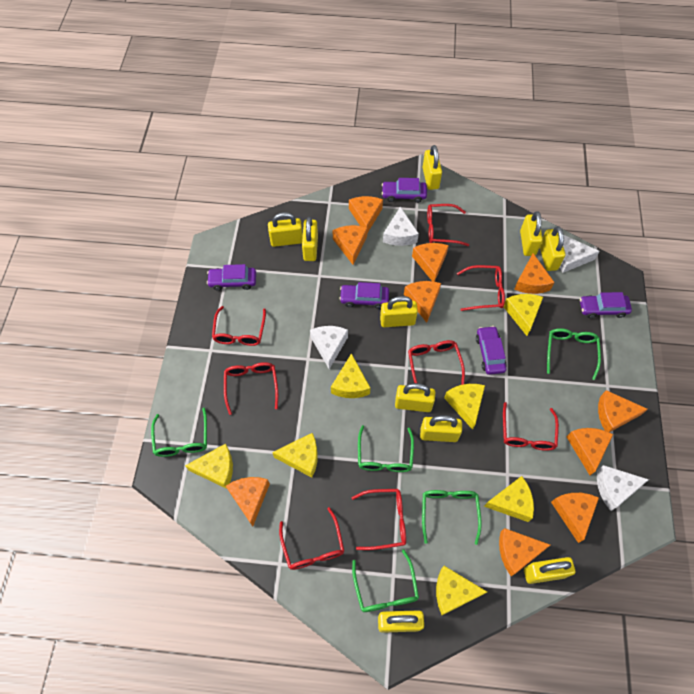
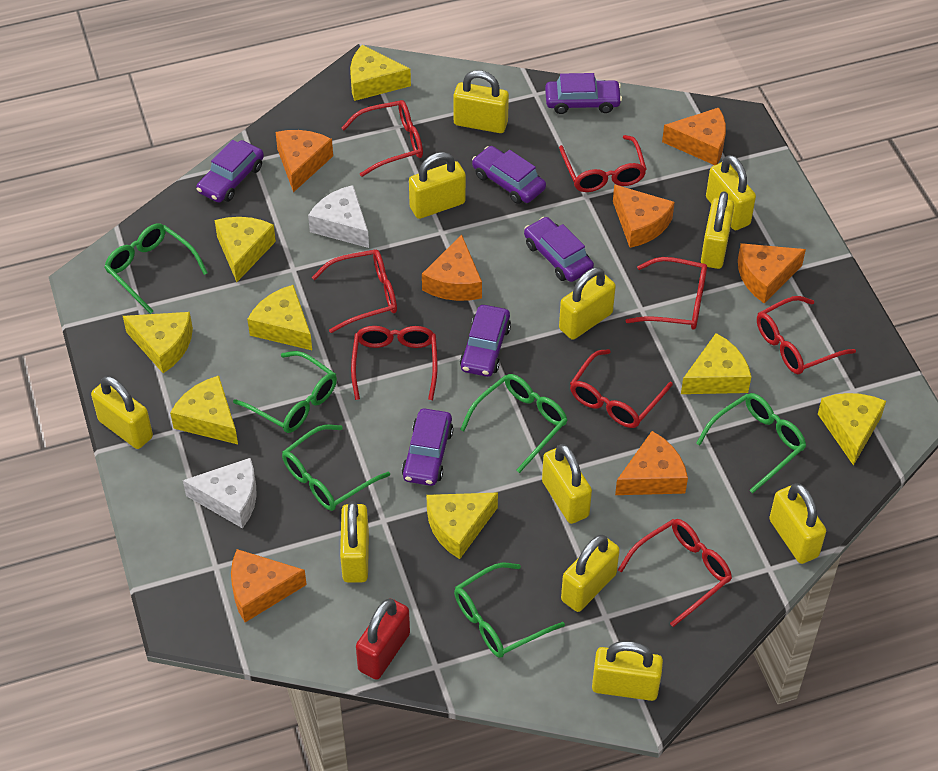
green glasses: [151,408,207,457] [352,549,419,612] [358,425,414,472] [422,490,482,545] [547,328,601,380] = 5 -> [104,223,208,314] [233,351,337,433] [282,425,390,511] [454,563,565,658] [460,374,568,473] [696,393,806,493] = 6
orange cheese: [226,477,270,526] [332,225,368,265] [349,196,383,233] [404,281,441,323] [412,243,449,282] [499,528,550,576] [514,253,555,294] [551,493,599,543] [567,428,613,475] [598,390,648,432] = 10 -> [231,549,307,622] [275,130,333,192] [422,234,482,301] [613,184,675,248] [615,431,688,495] [662,108,726,165] [738,243,806,303] = 7
purple car: [207,264,256,291] [339,282,389,309] [382,178,427,203] [476,326,507,375] [580,292,632,318] = 5 -> [196,140,264,202] [402,408,453,486] [460,305,511,377] [472,146,546,204] [524,217,594,282] [545,73,622,114] = 6
red padlock: none = 0 -> [356,598,410,680] = 1
white cheese: [310,326,348,369] [383,207,419,246] [559,235,600,273] [597,465,649,511] = 4 -> [183,458,257,528] [308,185,369,248] = 2
yellow cheese: [185,444,233,489] [272,433,318,478] [331,353,370,398] [436,566,487,615] [444,384,485,430] [484,476,534,522] [504,294,543,336] = 7 -> [123,312,193,373] [170,376,238,444] [215,217,276,282] [247,285,312,350] [350,45,411,101] [426,492,498,559] [681,333,751,394] [818,393,886,466] = 8
yellow padlock: [268,212,303,247] [302,217,318,261] [378,610,424,633] [380,296,418,327] [395,383,435,412] [420,415,462,442] [423,145,442,190] [520,211,543,256] [524,557,575,584] [540,226,565,271] = 10 -> [91,376,153,449] [340,501,369,583] [409,152,466,219] [453,70,509,133] [542,444,592,524] [559,267,616,340] [561,535,620,612] [592,641,663,701] [701,191,734,269] [706,155,756,230] [769,483,826,564] = 11

